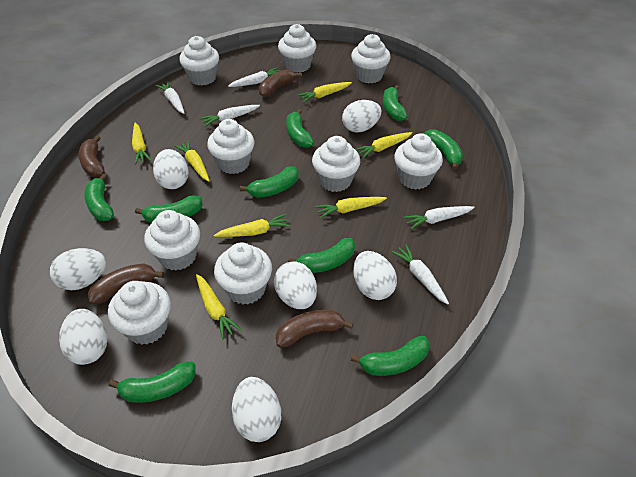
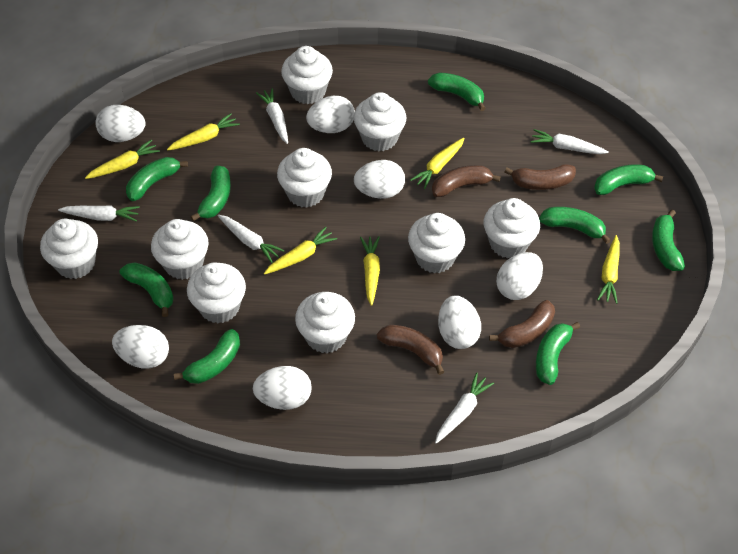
yellow carrot: [132,123,151,164] [174,140,209,181] [196,274,241,339] [214,214,291,237] [297,82,352,103] [315,197,387,218] [355,132,412,158] = 7 -> [85,140,160,179] [167,113,240,150] [264,227,337,274] [360,236,380,306] [410,138,465,189] [597,235,620,304] = 6

